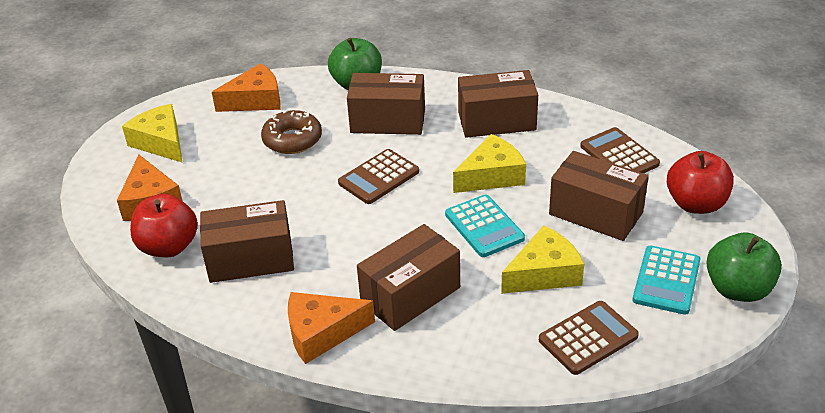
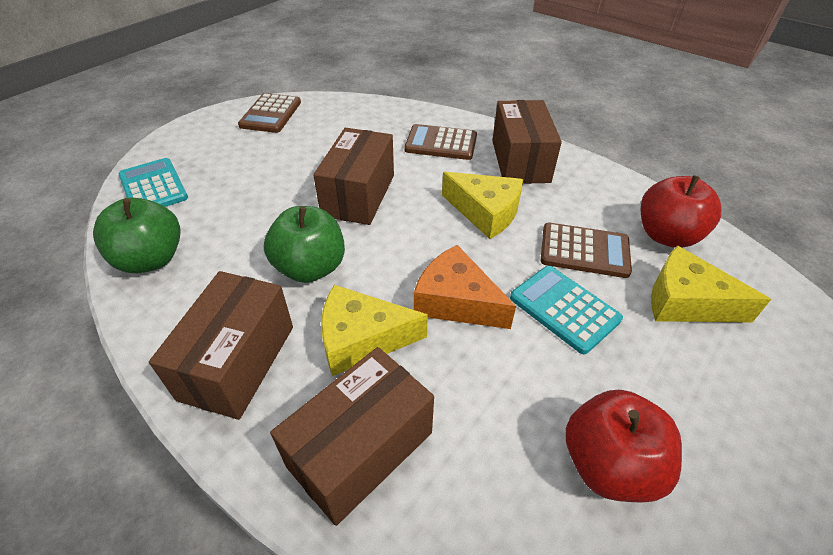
brown box: [200,200,294,283] [347,73,425,135] [357,224,460,331] [458,70,538,138] [549,151,649,241] = 5 -> [149,271,293,420] [270,347,434,526] [313,128,394,225] [492,100,562,184] = 4
brown donut: [261,110,322,154] = 1 -> none = 0
orange cheese: [117,155,183,221] [212,63,281,112] [288,292,375,364] = 3 -> [414,245,516,329] = 1

